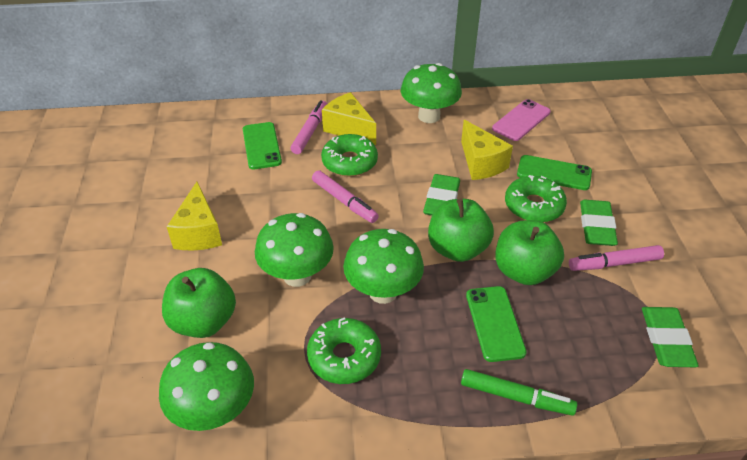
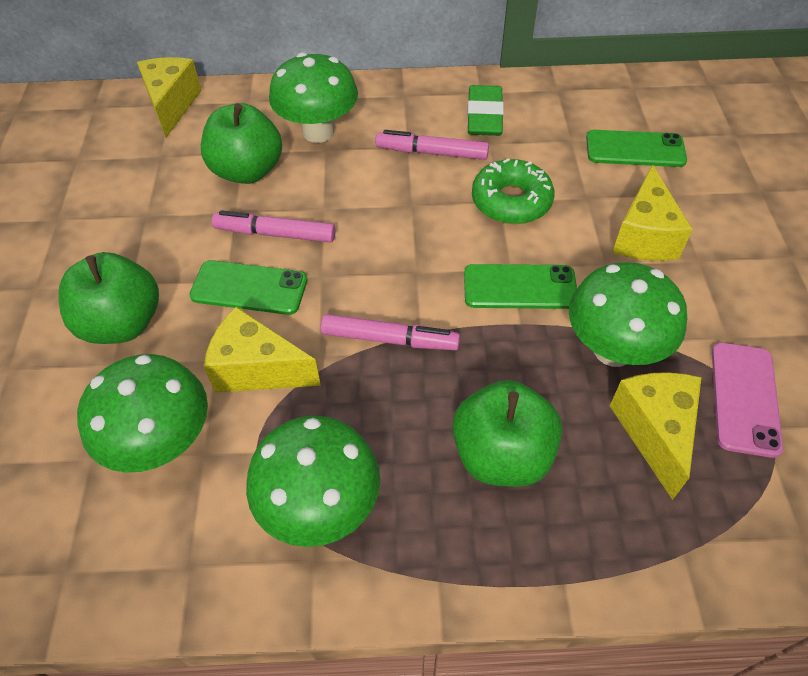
green donut: [307,317,381,384] [321,134,378,177] [505,175,567,222] = 3 -> [472,158,554,224] = 1
green eraser: [423,174,460,216] [580,200,618,246] [642,307,699,367] = 3 -> [467,85,504,136] = 1
green marker: [461,369,577,416] = 1 -> none = 0
yellow cheese: [167,182,222,251] [322,92,376,145] [461,120,513,180] = 3 -> [137,57,202,137] [203,306,321,393] [610,372,701,500] [612,165,693,261] = 4

